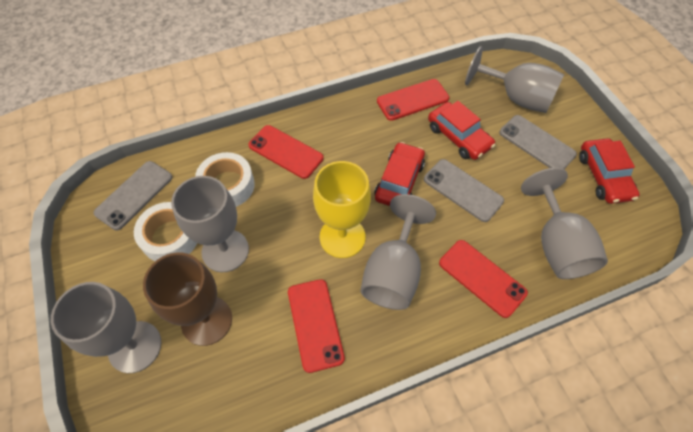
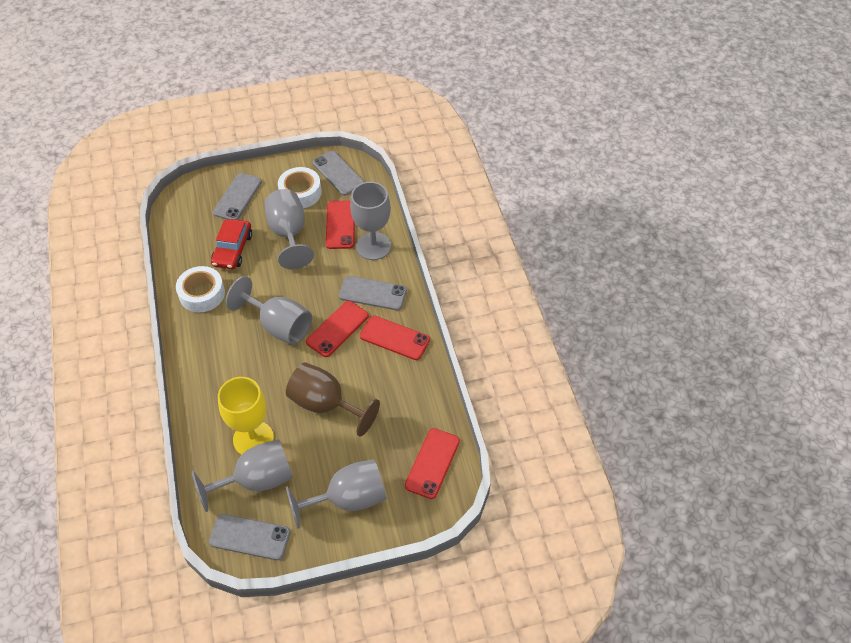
grey phone: [93,161,172,230] [424,159,504,222] [499,115,577,169] = 3 -> [209,514,290,560] [213,173,262,220] [313,151,364,196] [339,276,407,310] = 4
red car: [374,142,425,206] [428,101,495,160] [579,138,640,204] = 3 -> [211,219,252,269] = 1

